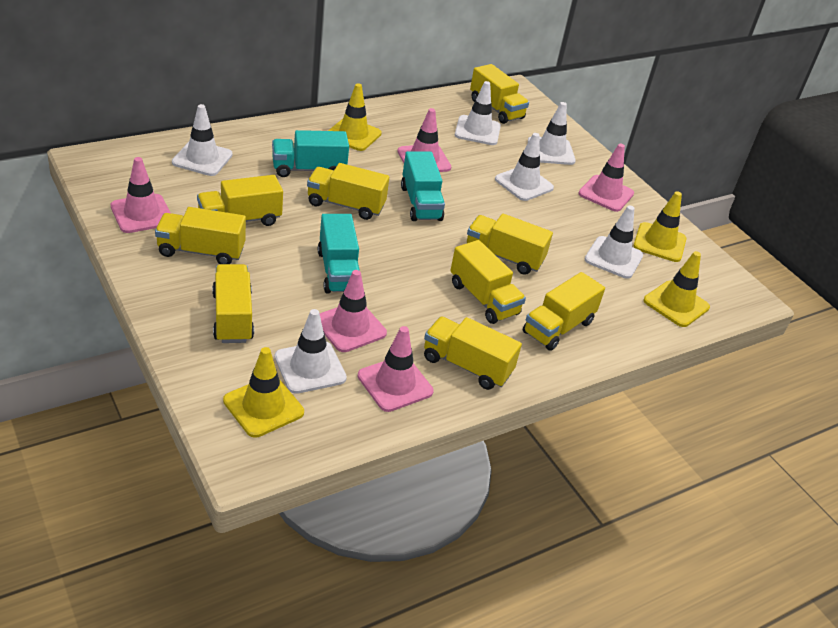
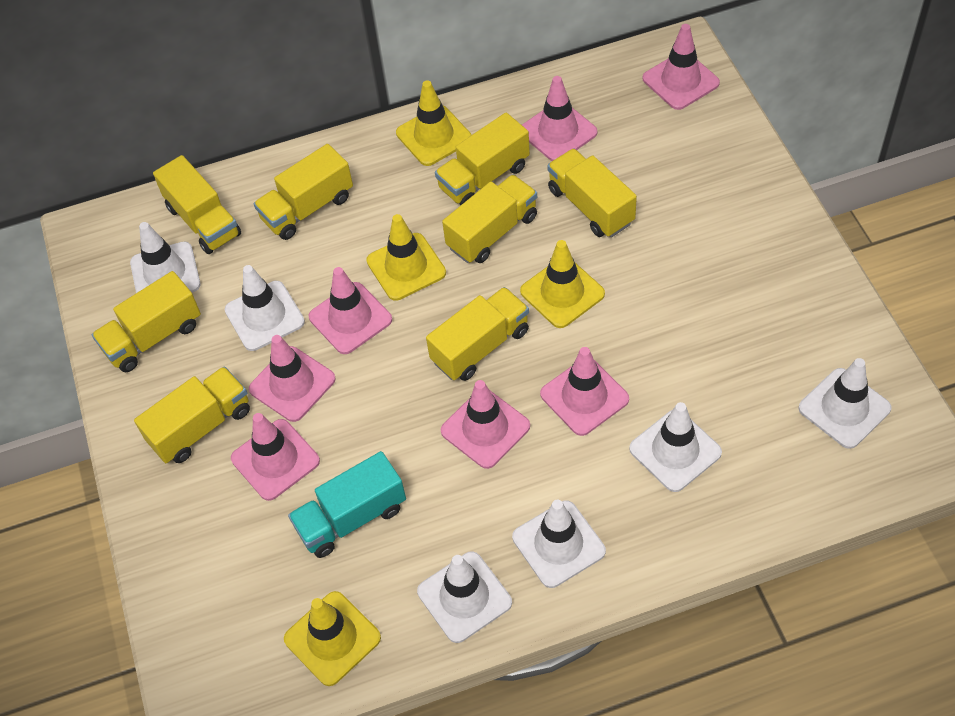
pink traffic cone: [111,157,171,233] [319,270,387,352] [357,326,434,412] [398,108,451,172] [578,144,634,212] = 5 -> [231,413,320,501] [249,335,336,422] [309,267,392,354] [441,380,530,469] [522,76,597,161] [540,347,629,436] [643,24,720,110] = 7
turquoise truck: [272,130,349,177] [318,214,360,294] [401,151,445,221] = 3 -> [288,451,406,558] = 1
yellow truck: [155,207,246,264] [197,175,283,226] [212,264,254,343] [307,163,389,220] [424,316,522,390] [450,240,526,324] [467,213,553,275] [470,64,529,124] [523,272,605,351] = 9 -> [92,271,201,372] [134,366,250,463] [153,155,241,254] [254,144,353,240] [426,287,529,381] [435,113,530,206] [442,175,537,263] [547,148,637,237] = 8

